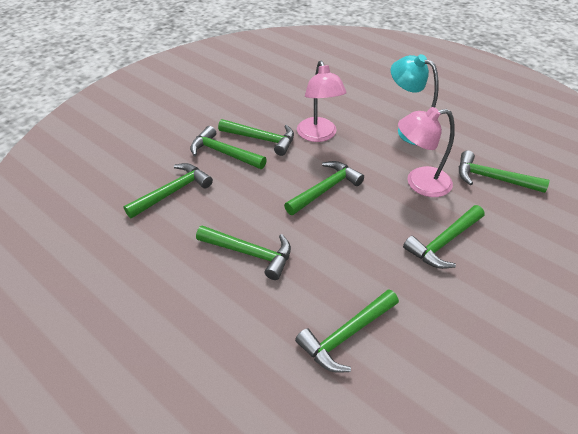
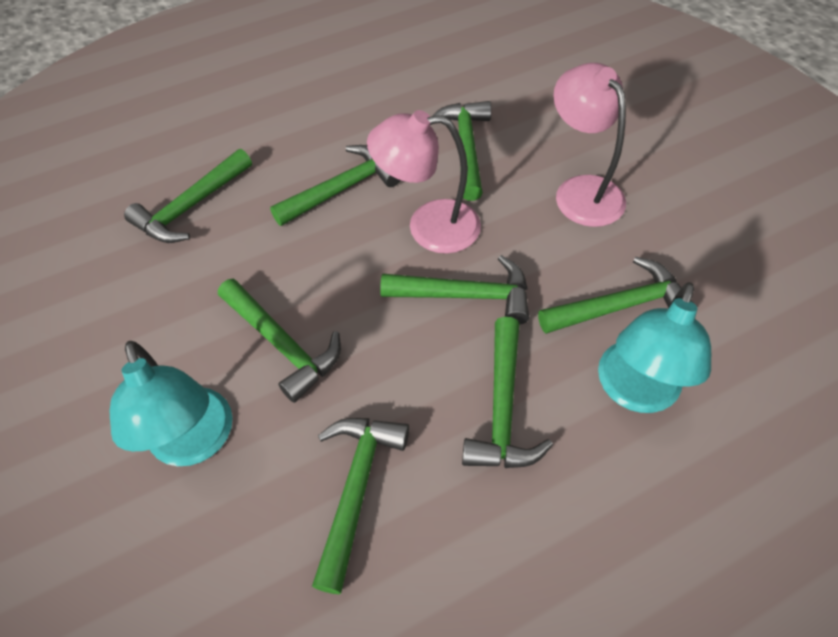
turquoise lamp: [391,54,439,145] = 1 -> [110,341,233,466] [598,282,711,413] = 2

